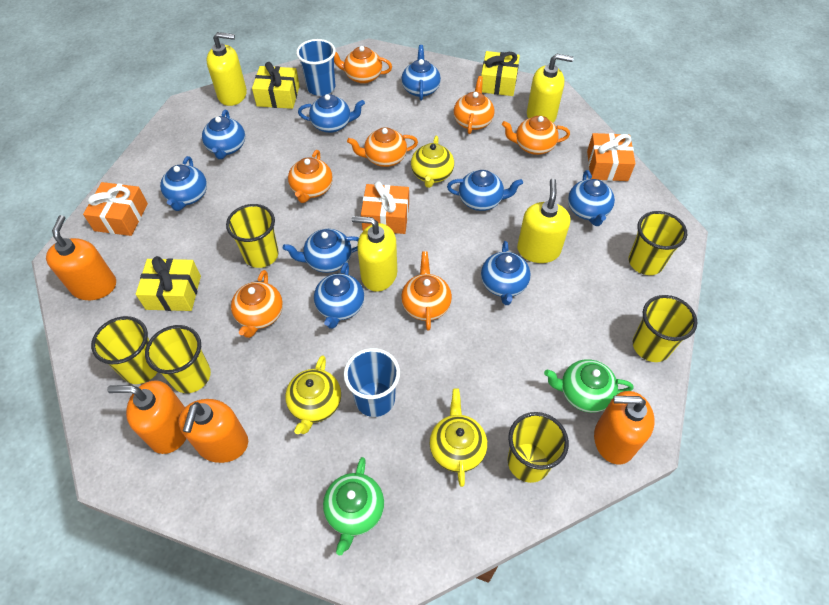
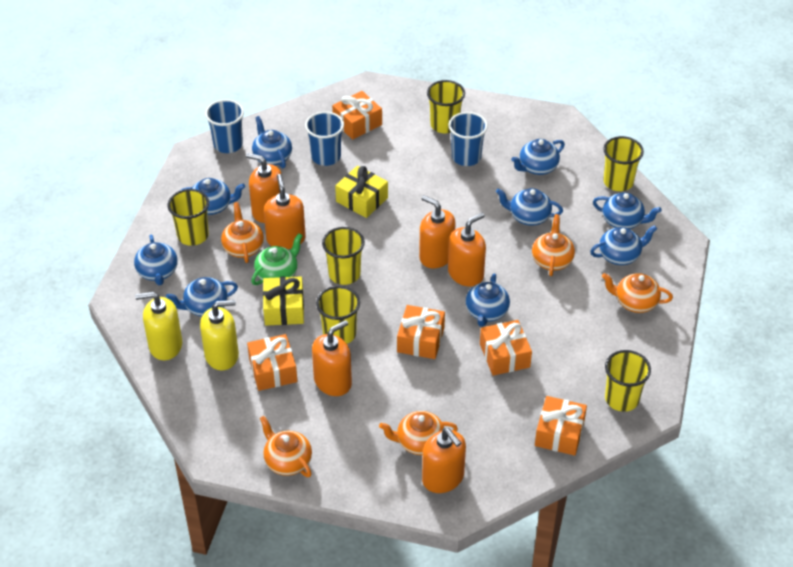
blue cup: [296,39,336,96] [344,348,400,417] = 2 -> [205,99,244,153] [305,111,344,166] [448,112,488,166] = 3
green teapot: [323,457,384,555] [544,359,633,413] = 2 -> [251,233,303,285] = 1
orange gift: [83,182,148,236] [361,181,409,234] [587,133,635,181] = 3 -> [247,334,297,391] [332,91,382,140] [397,305,445,359] [480,320,532,376] [535,396,587,456] = 5
orange soap dispenser: [46,215,116,300] [107,380,187,454] [178,399,248,463] [594,391,655,465] = 4 -> [246,153,282,223] [264,174,306,249] [312,320,352,396] [419,195,456,268] [422,428,466,493] [448,213,486,287] = 6
orange teapot: [231,270,283,338] [288,150,333,203] [334,46,392,84] [347,127,418,167] [401,251,452,331] [454,76,494,134] [502,116,570,155] = 7 -> [221,202,264,263] [260,416,312,477] [379,411,458,455] [532,214,575,276] [602,273,673,313] = 5
yellow gift: [136,256,201,311] [252,62,300,109] [481,51,520,96] = 3 -> [263,276,304,326] [335,166,388,218] = 2
yellow soap dispenser: [206,32,247,106] [352,216,397,292] [517,178,570,263] [527,54,574,123] = 4 -> [135,292,182,360] [200,300,239,371] = 2
yellow teapot: [285,355,341,434] [411,136,454,188] [430,388,487,487] = 3 -> none = 0

